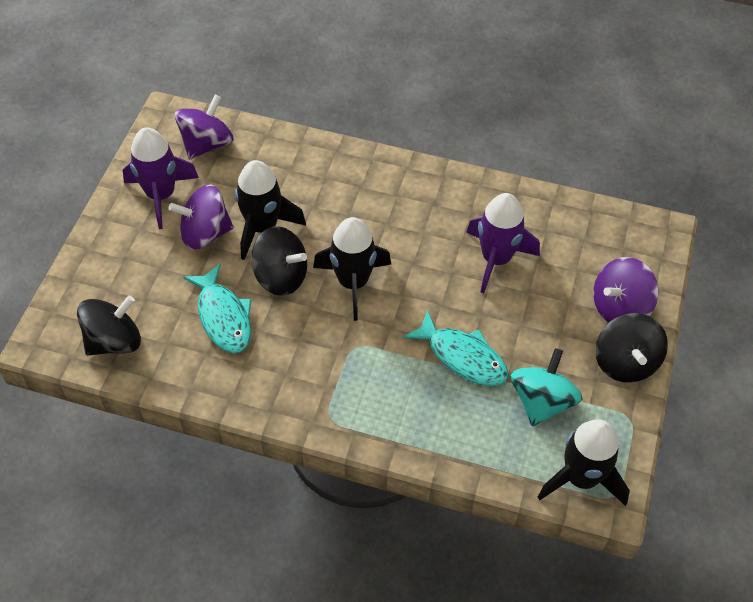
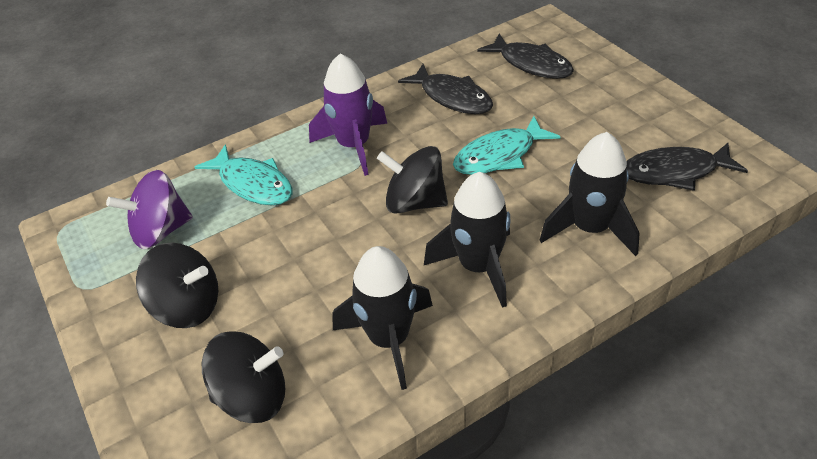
black fish: none = 0 -> [398,64,493,114] [477,34,574,79] [627,143,748,191] = 3
purple rocket: [123,127,199,229] [466,193,540,293] = 2 -> [309,53,387,176] = 1
purple spinning top: [169,184,234,250] [174,95,234,159] [593,257,658,323] = 3 -> [106,170,193,249] = 1
turquoise spinning top: [510,348,582,426] = 1 -> none = 0

